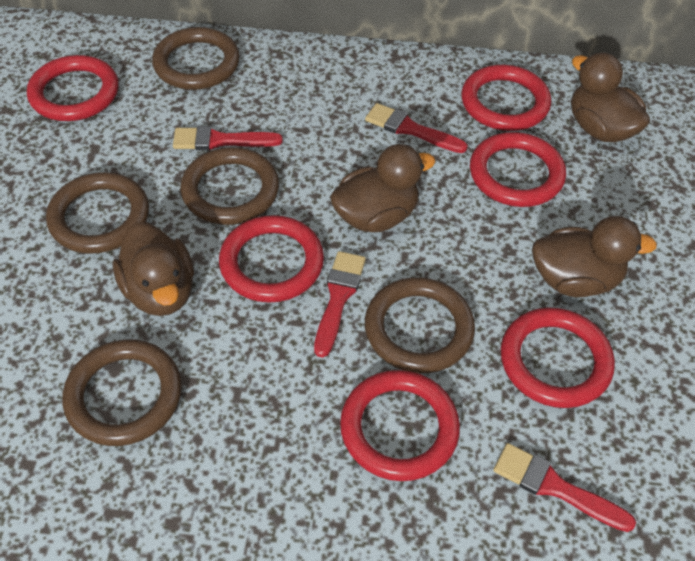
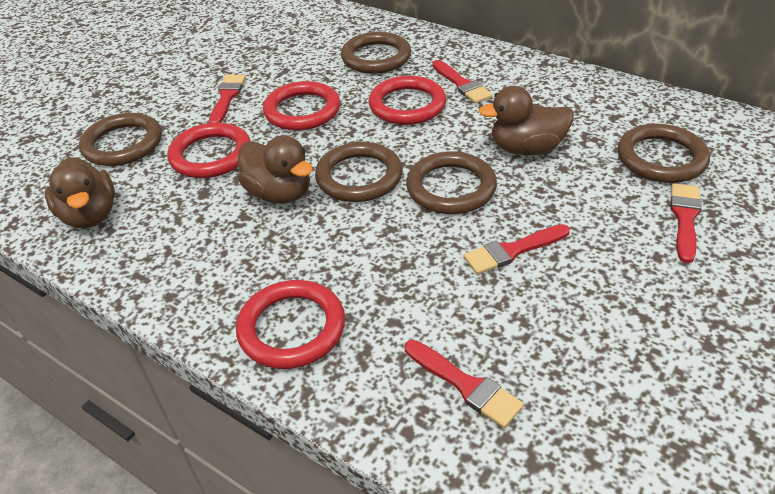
brown duck: [113,222,194,316] [330,144,436,232] [532,216,657,297] [571,52,650,142] = 4 -> [45,157,115,229] [238,136,313,204] [479,86,574,155] = 3
red brush: [173,126,283,150] [314,251,366,358] [365,103,468,153] [493,443,636,532] = 4 -> [209,75,246,123] [405,340,524,428] [433,60,493,104] [464,224,570,275] [670,183,702,263] = 5
red ring: [27,55,119,121] [219,215,324,303] [340,370,460,481] [461,65,551,131] [470,132,566,207] [501,308,615,408] = 6 -> [167,123,251,178] [236,280,345,369] [263,81,340,130] [369,76,446,125] = 4

